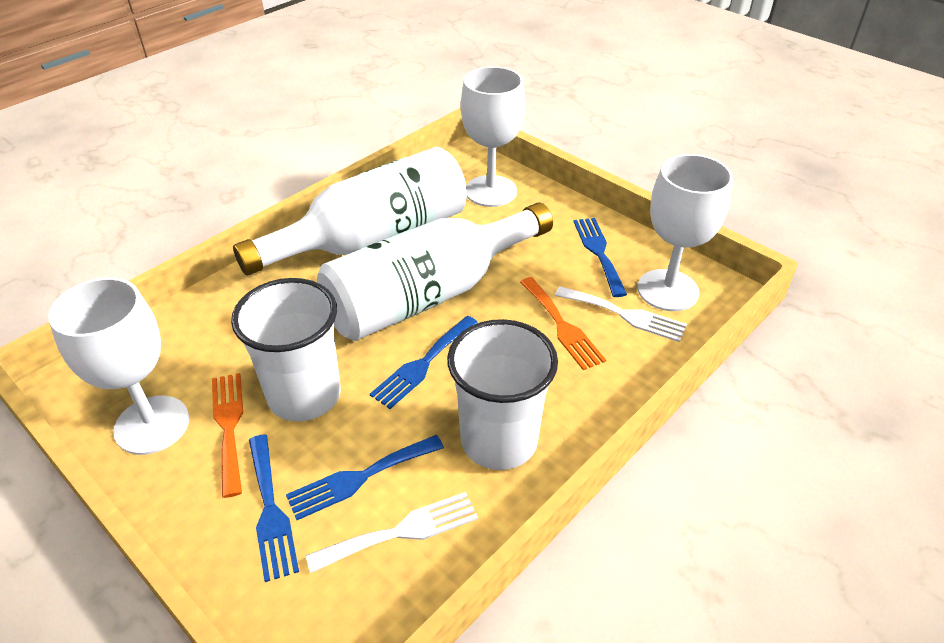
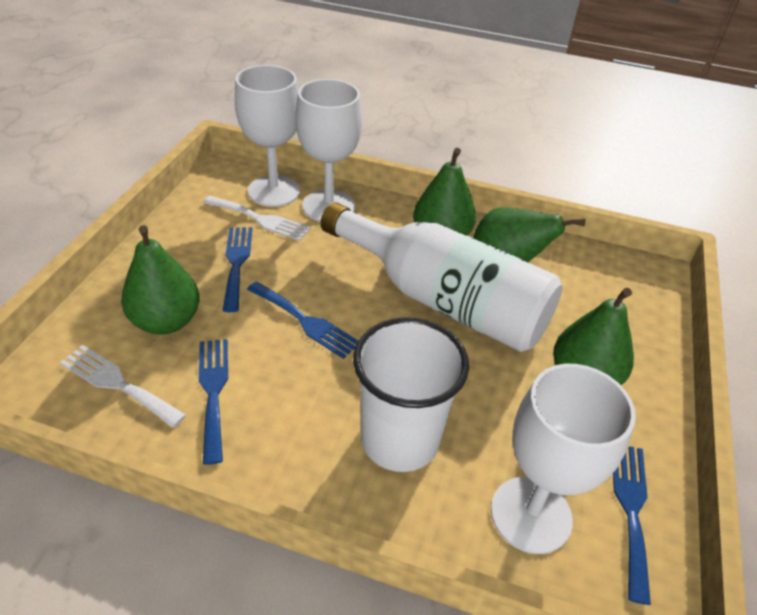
green pear: none = 0 -> [121,225,200,334] [413,148,476,236] [473,207,585,262] [553,288,634,385] = 4
orange fork: [212,373,243,498] [520,277,606,370] = 2 -> none = 0
white bottle: [233,147,467,276] [317,203,553,341] = 2 -> [321,202,563,352] = 1
white cup: [231,278,341,422] [447,319,558,470] = 2 -> [353,317,469,472] = 1

